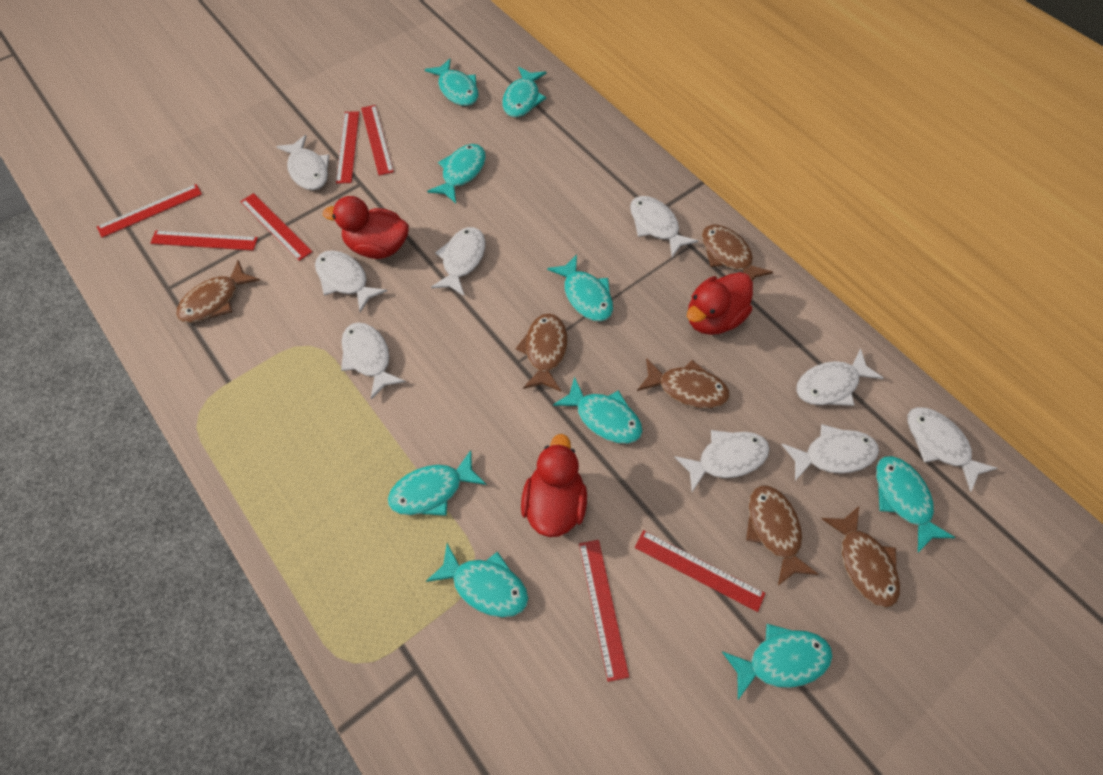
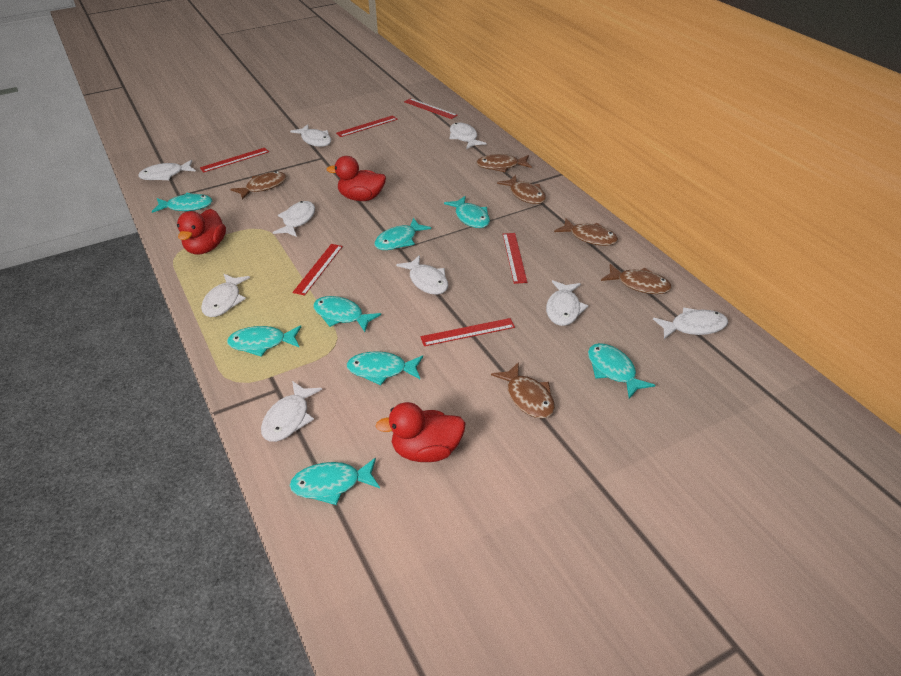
red ruler: [97,184,202,238] [150,230,258,251] [240,193,312,261] [336,111,359,184] [361,105,394,176] [579,540,629,682] [635,530,765,612] = 7 -> [200,148,269,172] [292,244,343,296] [336,115,398,137] [404,98,458,119] [420,318,515,346] [503,233,527,284] = 6
turquoise fish: [388,450,487,516] [425,59,478,106] [426,543,528,618] [427,144,486,203] [502,67,546,117] [547,254,613,321] [553,377,643,444] [722,624,833,700] [876,456,956,552] = 9 -> [152,193,212,213] [227,326,301,357] [290,458,380,505] [313,296,381,332] [347,351,423,385] [374,218,431,250] [444,196,490,228] [588,343,655,399] = 8

